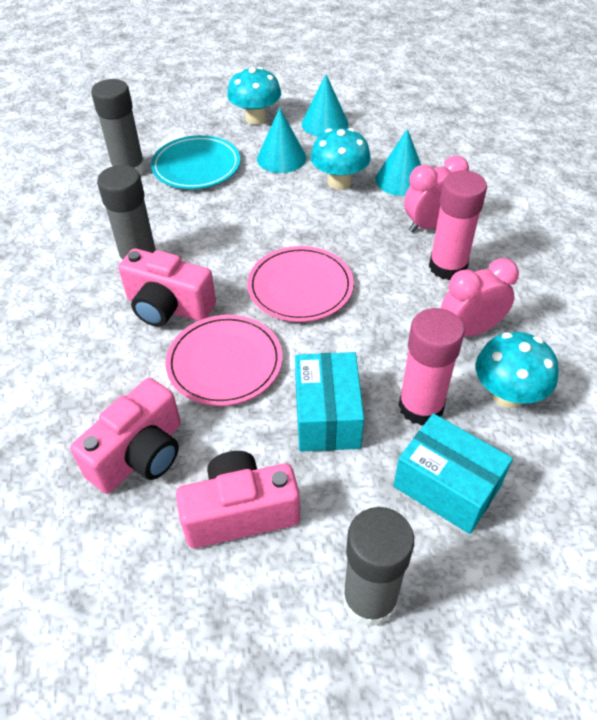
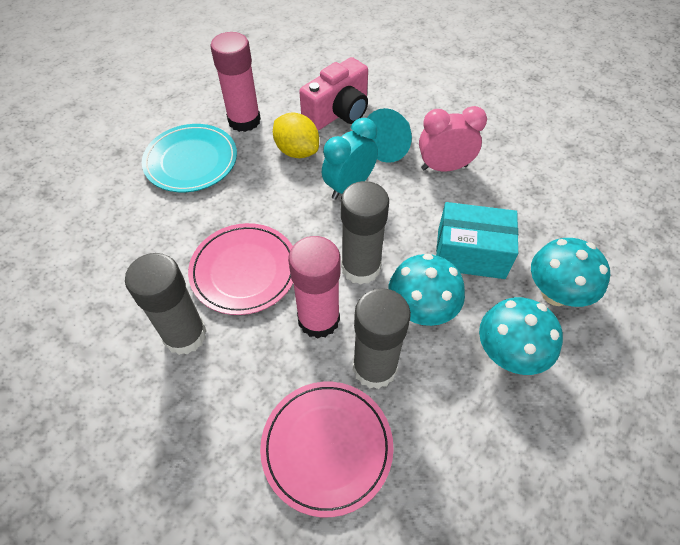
pink camera: [70,378,181,494] [118,248,216,327] [176,451,300,548] = 3 -> [299,57,368,130] = 1
pink clock: [404,156,469,233] [441,258,519,337] = 2 -> [419,106,487,171] = 1
turquoise box: [295,352,364,452] [393,413,513,534] = 2 -> [436,202,518,279] = 1
turquoise clock: none = 0 -> [322,118,378,200] = 1
turquoise cone: [257,108,306,173] [302,74,349,137] [376,129,421,196] = 3 -> [367,108,412,163] = 1
yellow lemon: none = 0 -> [273,113,319,158] = 1

